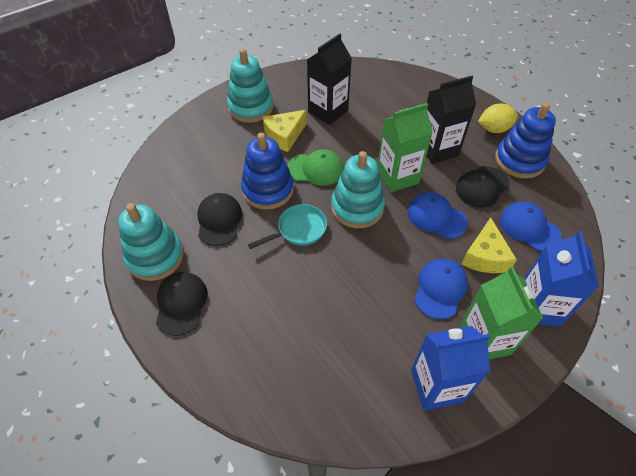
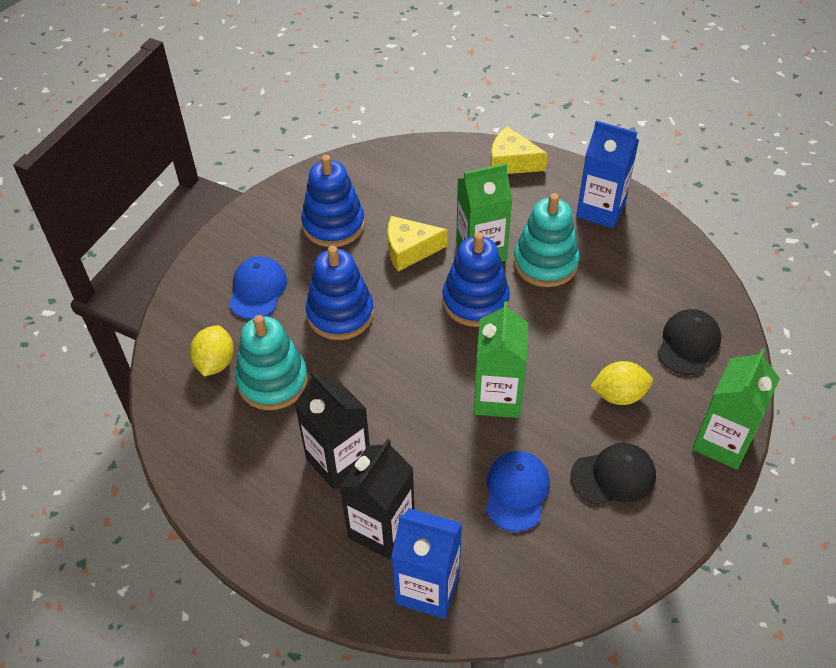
black cap: [156,272,207,336] [197,193,242,246] [456,166,510,208] = 3 -> [570,443,656,505] [657,309,721,375] = 2
blue cap: [407,192,468,239] [414,259,468,319] [500,202,562,251] = 3 -> [229,256,287,319] [486,451,550,532] = 2
blue stacking toy: [241,133,294,210] [495,102,556,179] = 2 -> [301,155,365,247] [306,246,374,340] [442,232,510,327] = 3
green cap: [287,149,344,186] = 1 -> none = 0
green carton: [378,103,432,192] [460,266,543,359] = 2 -> [456,163,512,262] [474,301,528,418] [692,349,780,470] = 3
turquoise pan: [248,204,327,249] = 1 -> none = 0
turquoise stacking toy: [118,203,184,281] [227,49,273,123] [331,151,385,228] = 3 -> [235,315,308,410] [513,193,580,287] = 2
yellow lemon: [478,103,518,133] = 1 -> [190,325,234,376] [590,361,653,405] = 2

